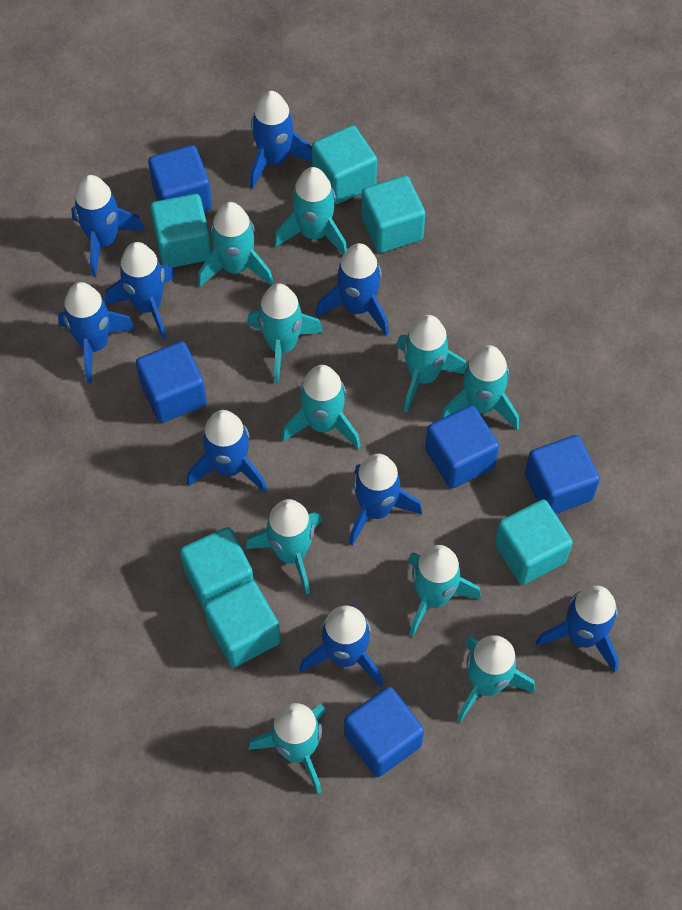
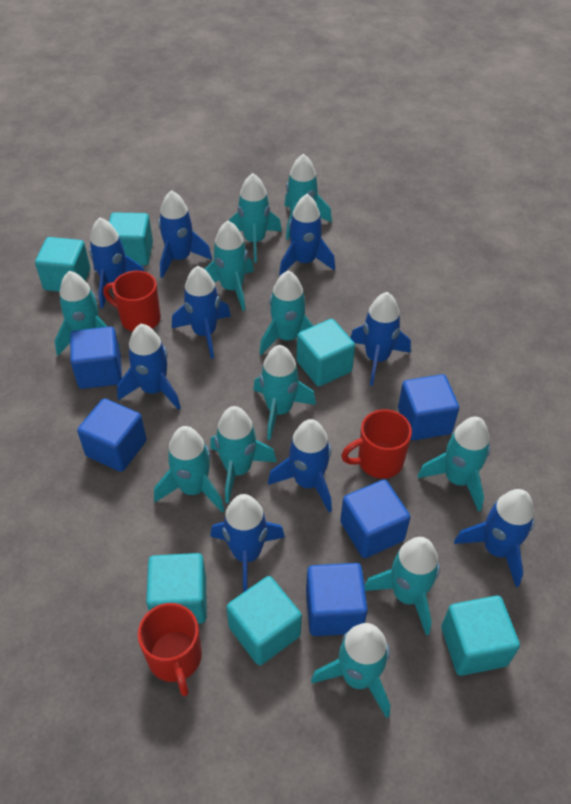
red mug: none = 0 -> [103,271,161,332] [138,603,202,696] [341,409,412,479] = 3
turquoise rocket: [198,202,274,287] [246,499,322,595] [247,283,323,384] [248,703,326,794] [274,167,347,255] [281,365,361,449] [396,315,466,412] [408,545,481,637] [440,345,519,430] [457,635,535,722] = 10 -> [55,271,120,355] [154,426,224,512] [205,221,254,311] [210,406,277,503] [228,173,282,263] [253,345,316,440] [259,270,313,355] [285,154,332,240] [311,623,390,718] [364,537,440,635] [418,417,490,512] = 11

